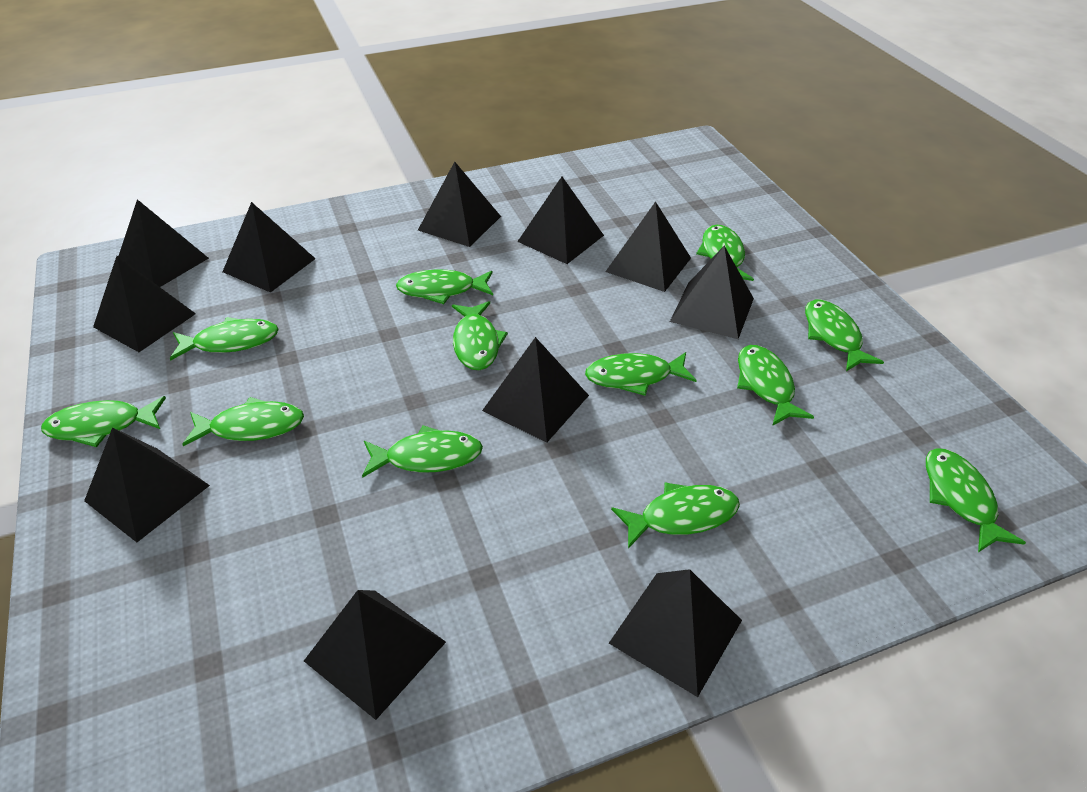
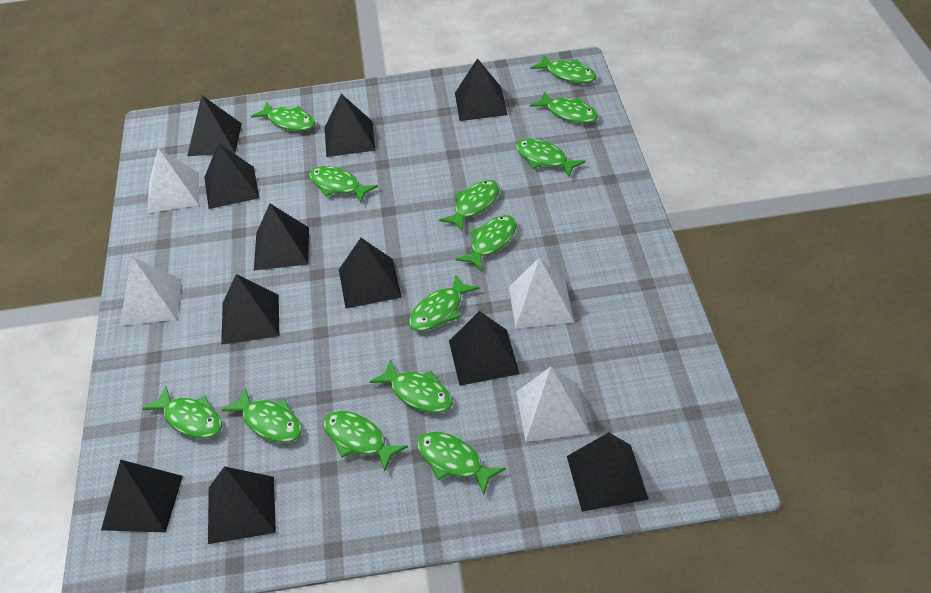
green fish: [41,396,166,447] [170,317,279,361] [182,397,304,446] [362,425,483,478] [396,270,493,304] [452,301,508,370] [585,352,697,396] [611,482,740,549] [696,225,754,281] [737,345,814,426] [805,300,884,371] [926,448,1026,552] = 12 -> [142,386,222,438] [222,387,302,443] [251,102,315,131] [309,166,378,203] [324,411,408,471] [369,360,453,413] [409,274,480,331] [417,432,506,495] [439,180,500,232] [456,215,517,271] [516,139,586,177] [530,55,597,83] [530,91,598,123] = 13
white pyramid: none = 0 -> [120,257,181,326] [148,148,199,213] [509,257,574,329] [516,366,589,442] = 4

